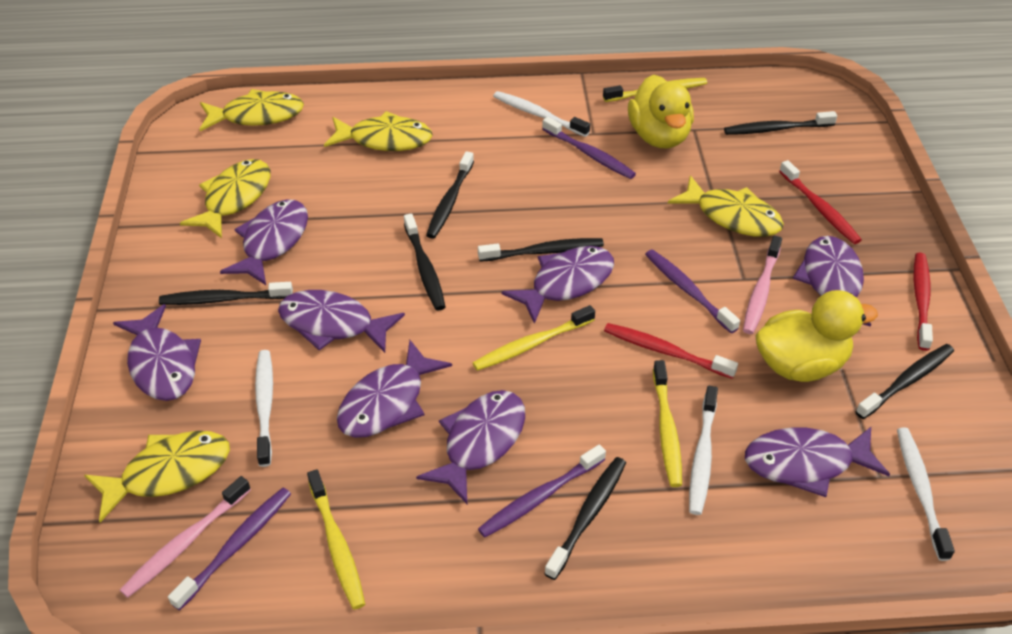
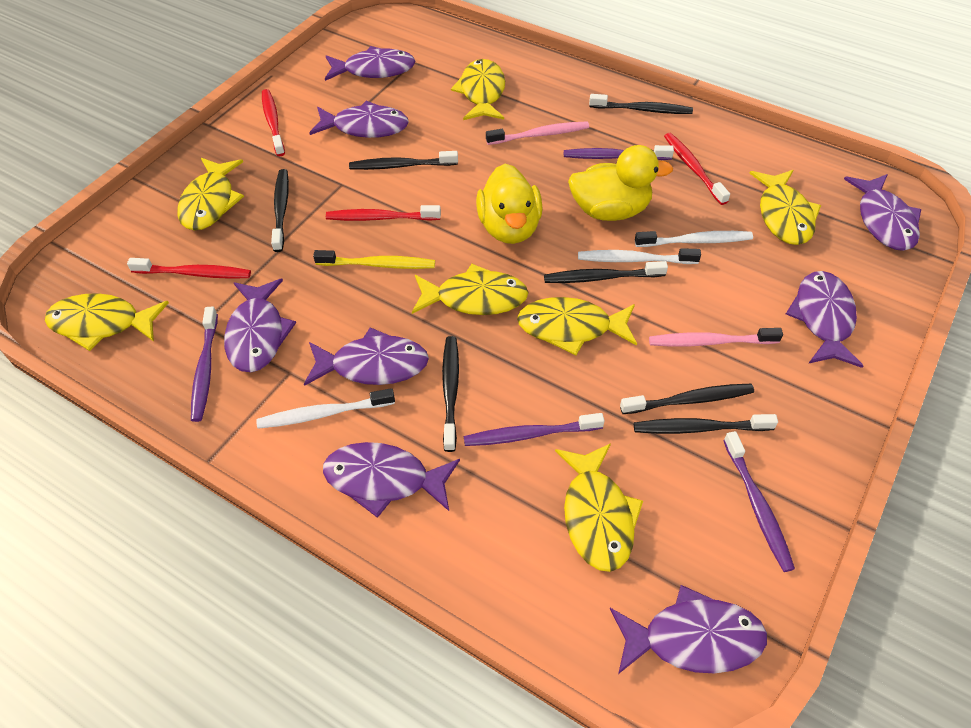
red toothbrush: [604,323,738,379] [779,160,862,244] [914,252,933,351] = 3 -> [127,258,251,279] [262,89,285,156] [326,205,441,221] [664,133,730,205] = 4
white toothbrush: [255,350,273,467] [493,91,590,137] [689,386,718,515] [897,428,955,561] = 4 -> [256,388,395,429] [578,248,701,264] [635,231,753,247] = 3
yellow fish: [84,431,230,522] [180,159,270,238] [200,89,304,131] [324,111,433,151] [668,175,784,237] = 5 -> [45,293,169,351] [177,158,244,231] [412,264,529,315] [451,59,505,120] [517,297,637,355] [555,443,643,572] [749,170,821,245] = 7
yellow toothbrush: [307,469,365,610] [473,305,595,371] [603,78,707,102] [653,360,682,487] = 4 -> [313,250,435,269] = 1

